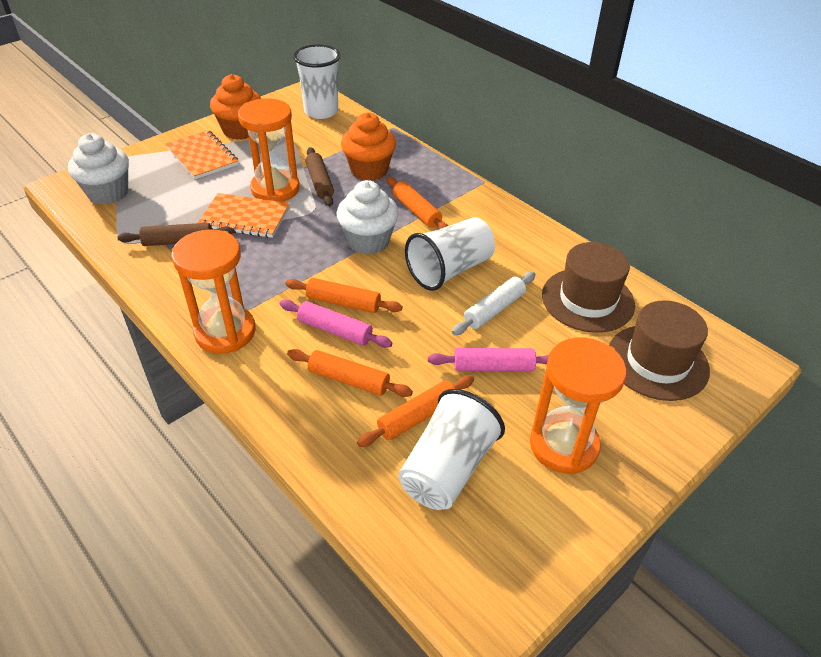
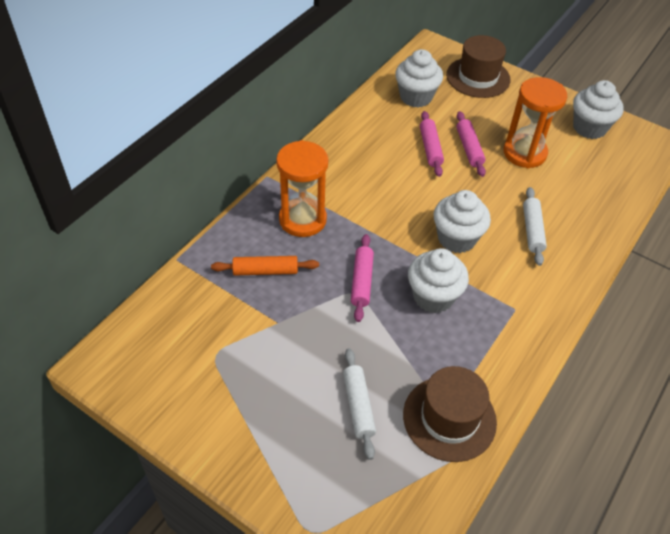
brown rolling pin: [117,223,234,246] [305,147,334,206] = 2 -> none = 0
orange cupcake: [210,74,261,140] [341,112,396,181] = 2 -> none = 0
orange hourglass: [171,229,255,354] [238,98,300,202] [530,338,627,474] = 3 -> [276,140,328,237] [504,77,567,168] = 2
orange notebook: [166,130,239,179] [198,193,290,238] = 2 -> none = 0
orange rolling pin: [286,278,403,313] [287,349,413,397] [357,375,474,447] [386,177,448,229] = 4 -> [211,256,319,275] = 1
pink rolling pin: [280,300,392,348] [428,348,549,371] = 2 -> [351,234,374,322] [420,111,444,177] [456,111,486,177] = 3
white cup: [293,44,340,119] [398,389,505,510] [405,217,495,291] = 3 -> none = 0
white cupcake: [68,133,129,204] [337,180,399,255] = 2 -> [395,49,443,107] [408,248,469,314] [434,190,491,253] [573,80,624,139] = 4
white rolling pin: [452,272,536,335] = 1 -> [343,348,376,460] [523,187,547,266] = 2

